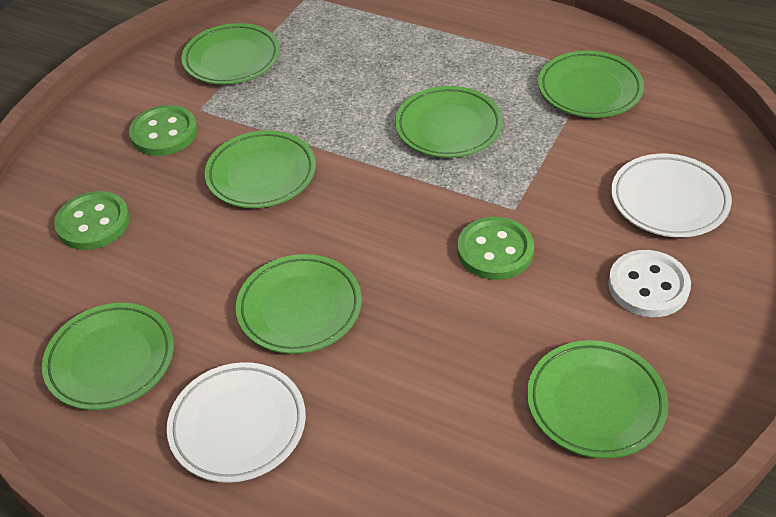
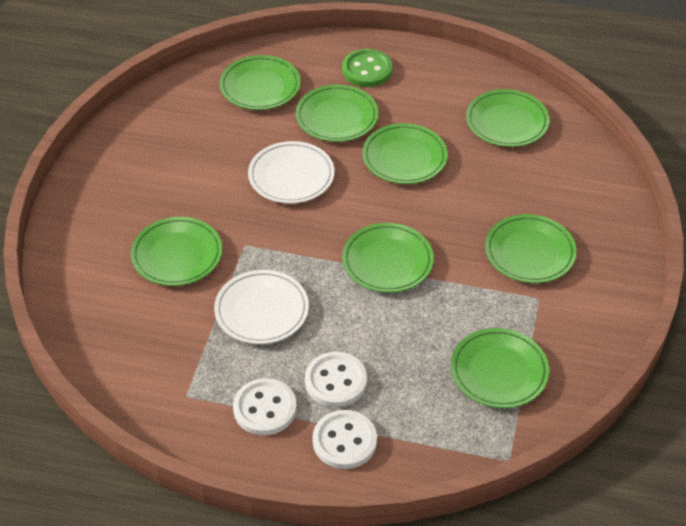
green button: [54,191,130,250] [129,105,198,156] [457,217,534,280] = 3 -> [342,49,393,87] = 1
green plate: [42,303,174,410] [181,23,280,85] [205,130,316,208] [236,254,362,354] [395,86,503,158] [527,340,668,459] [538,51,644,118] = 7 -> [131,217,222,286] [219,55,301,110] [296,84,379,142] [342,223,434,293] [362,123,448,184] [451,328,549,408] [466,89,550,147] [485,214,577,283] = 8
white button: [608,250,691,317] = 1 -> [233,378,296,435] [305,352,367,407] [313,410,377,469] = 3

